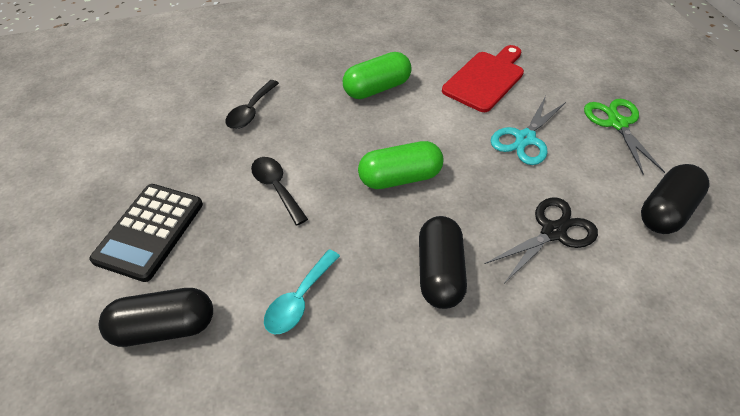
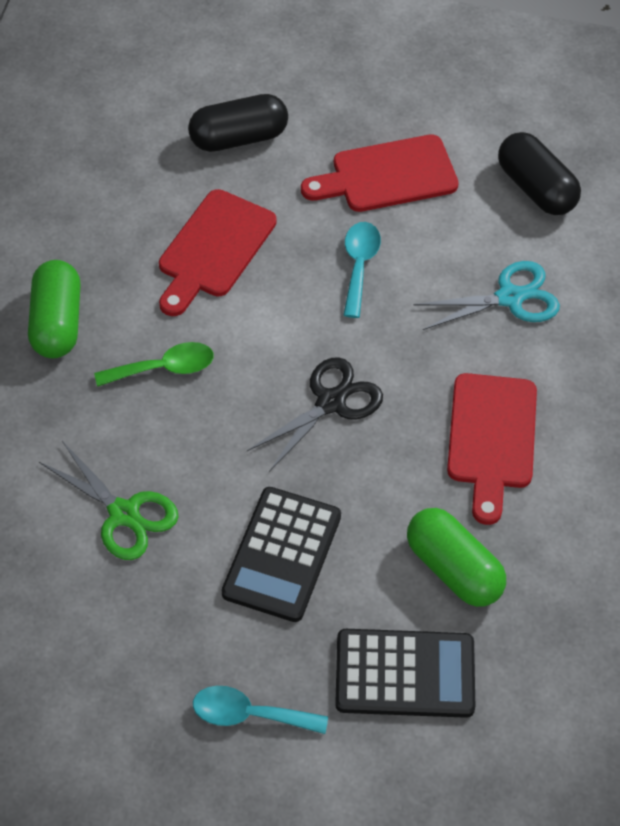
black calculator: [89,184,203,282] = 1 -> [222,487,341,622] [335,629,475,718] = 2
black capsule: [99,288,213,347] [419,216,467,309] [641,164,709,234] = 3 -> [188,94,288,152] [498,132,581,215] = 2
black spoon: [225,80,279,129] [251,157,308,225] = 2 -> none = 0
green spoon: none = 0 -> [94,342,214,387] = 1
red cutting board: [442,45,524,112] = 1 -> [159,189,277,316] [301,134,459,212] [447,373,537,525] = 3
turquoise spoon: [264,249,340,334] = 1 -> [193,686,328,734] [343,222,381,318] = 2

